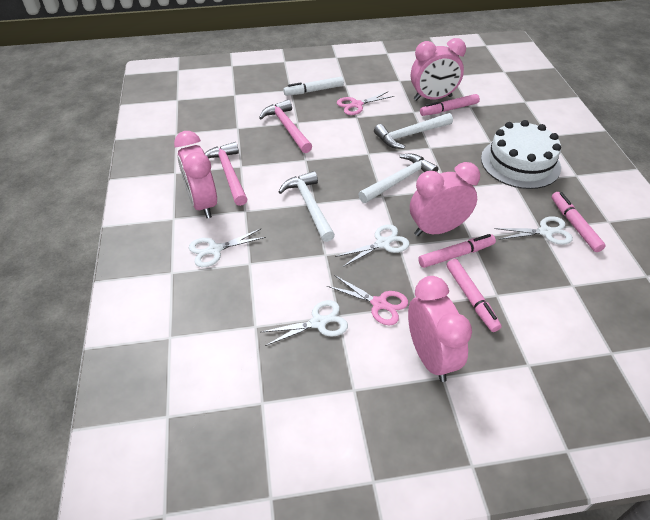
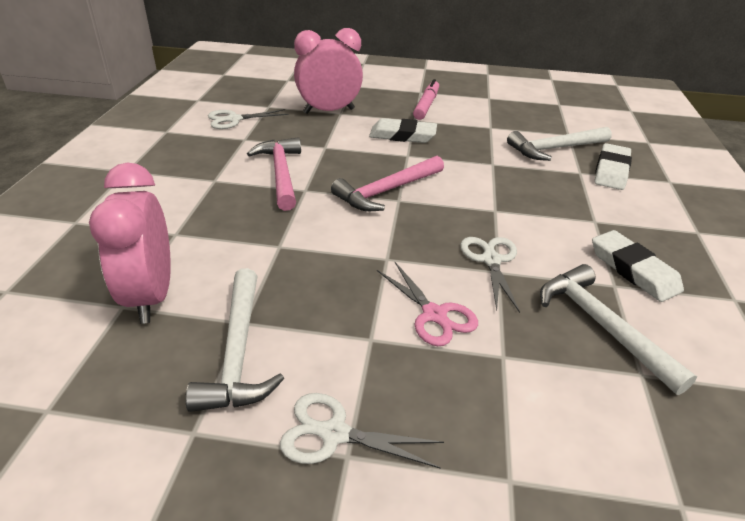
pink clock: [174,131,217,218] [408,276,472,382] [410,162,480,236] [411,38,466,101] = 4 -> [89,163,171,324] [294,28,363,114] = 2
pink marker: [418,234,496,268] [420,94,480,116] [447,259,502,332] [552,192,606,252] = 4 -> [413,79,439,120] = 1
pink scissors: [327,275,408,325] [337,91,394,115] = 2 -> [377,262,478,346] = 1
white cake: [481,120,561,189] = 1 -> none = 0
white eraser: none = 0 -> [369,118,437,143] [592,230,684,302] [595,143,632,190] = 3
white marker: [283,77,344,96] = 1 -> none = 0
white scissors: [189,229,266,267] [262,300,348,346] [335,224,410,267] [495,216,573,245] = 4 -> [208,109,289,129] [280,393,444,468] [460,237,520,313] = 3

